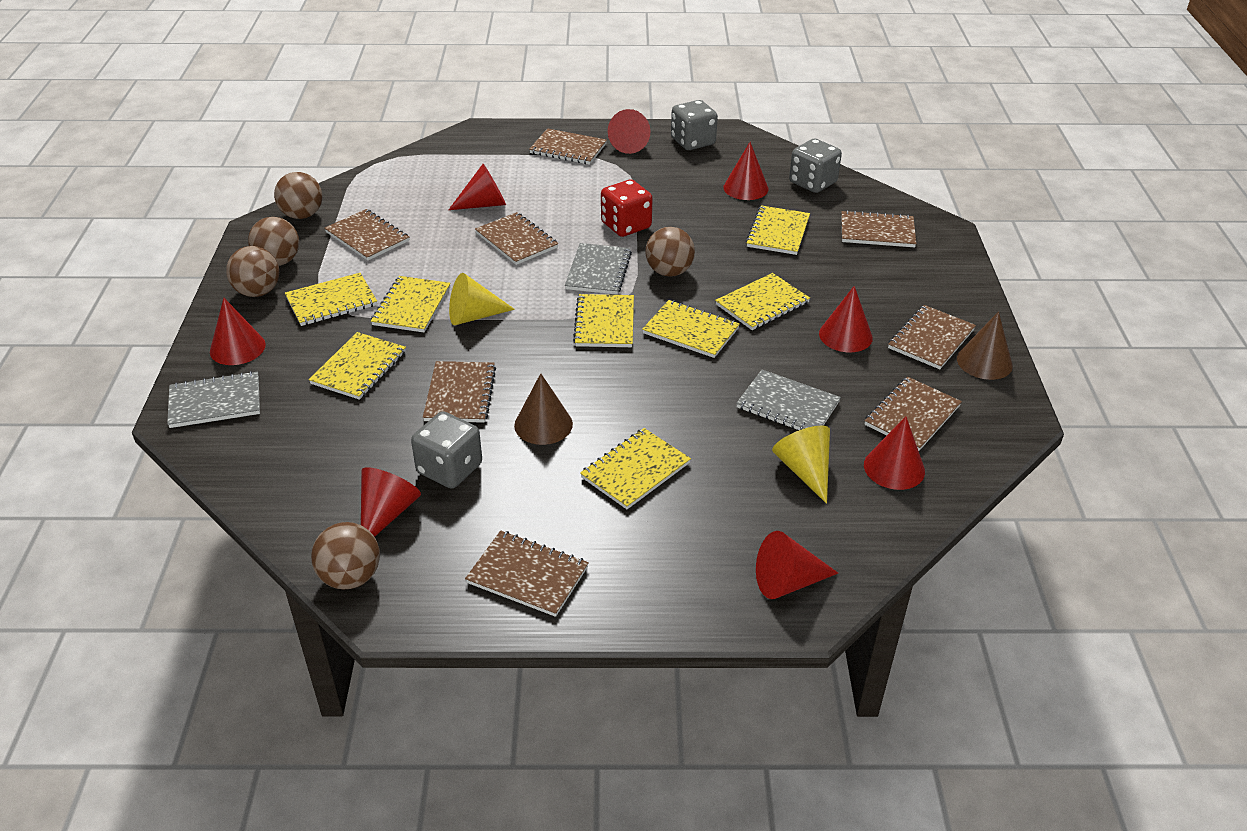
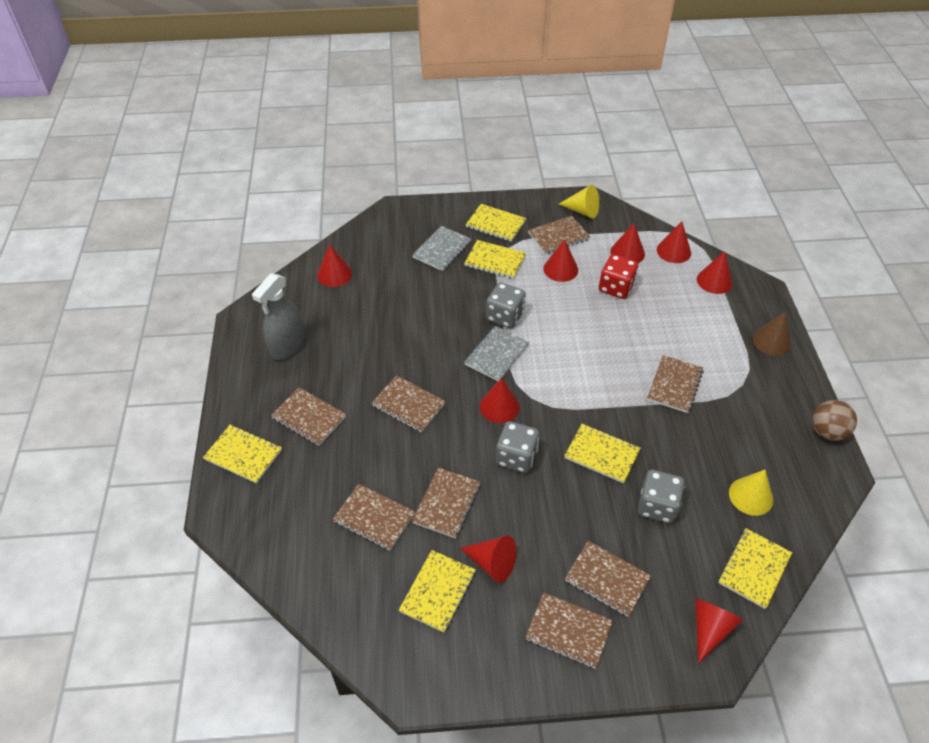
brown ball: [226,246,279,297] [248,217,299,266] [274,172,322,219] [311,522,380,589] [645,227,695,277] = 5 -> [812,400,857,441] = 1
brown cone: [514,373,573,445] [957,312,1013,380] = 2 -> [753,312,791,356] = 1
grey notebook: [167,371,260,428] [565,243,632,295] [736,370,841,430] = 3 -> [412,226,471,271] [464,326,529,381] = 2
grey spray bottle: none = 0 -> [252,273,305,360] = 1
yellow notebook: [285,273,377,326] [309,332,406,400] [371,276,451,332] [573,294,634,347] [580,428,691,509] [642,300,740,358] [715,273,810,330] [746,205,810,255] = 8 -> [203,425,282,484] [399,550,476,633] [464,240,526,279] [466,204,526,242] [565,424,641,483] [718,528,792,609] = 6

